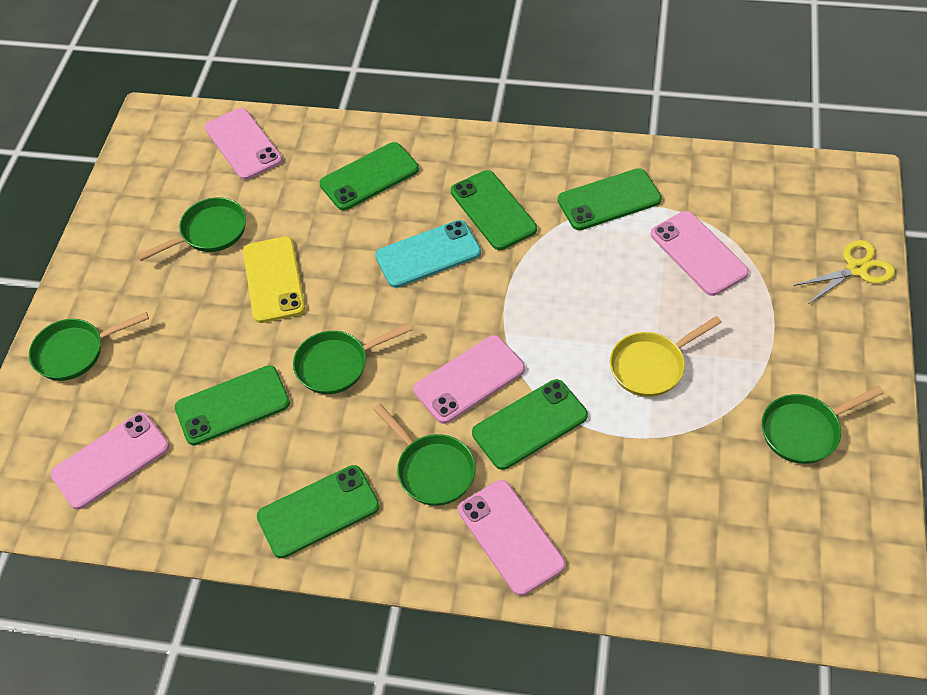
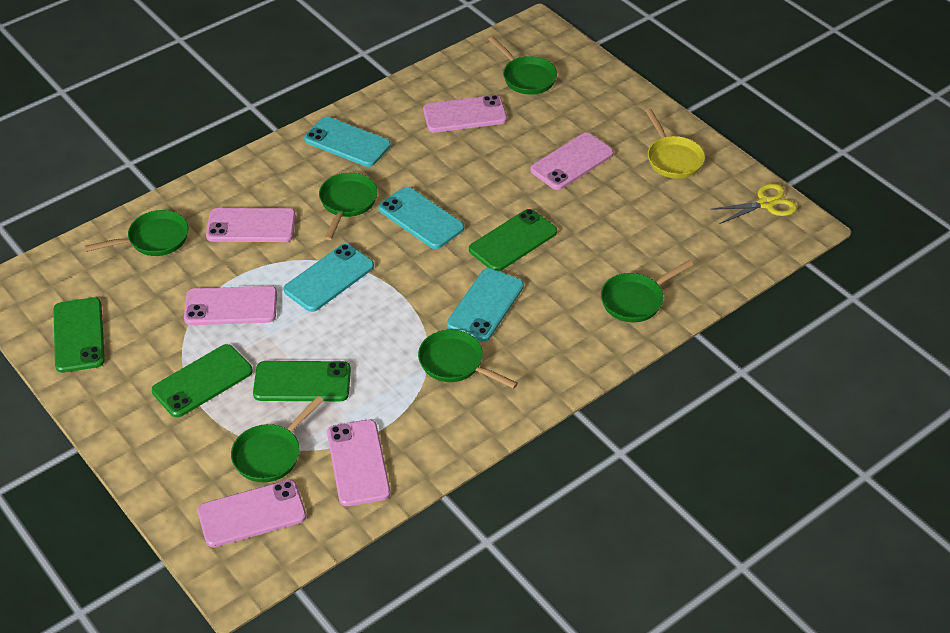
green pan: [29,312,149,381] [137,197,246,261] [293,323,412,394] [373,404,476,506] [762,386,884,464] = 5 -> [85,210,189,256] [231,396,324,482] [319,173,378,240] [418,330,518,389] [488,36,557,95] [601,260,693,322] = 6
green phone: [175,365,290,445] [257,465,380,558] [320,142,419,210] [451,170,537,250] [472,379,588,470] [558,168,662,230] = 6 -> [53,297,105,373] [152,344,253,418] [253,361,351,401] [469,209,557,271] = 4
pink phone: [50,412,169,510] [205,108,283,180] [414,335,525,424] [458,480,565,596] [651,211,749,296] = 5 -> [184,286,277,325] [197,480,306,547] [206,208,296,242] [327,420,391,506] [423,95,507,133] [530,133,614,190] = 6
turquoise phone: [375,220,481,288] = 1 -> [284,244,374,312] [304,117,391,167] [378,187,464,249] [447,268,524,342] = 4
yellow phone: [243,236,305,323] = 1 -> none = 0

